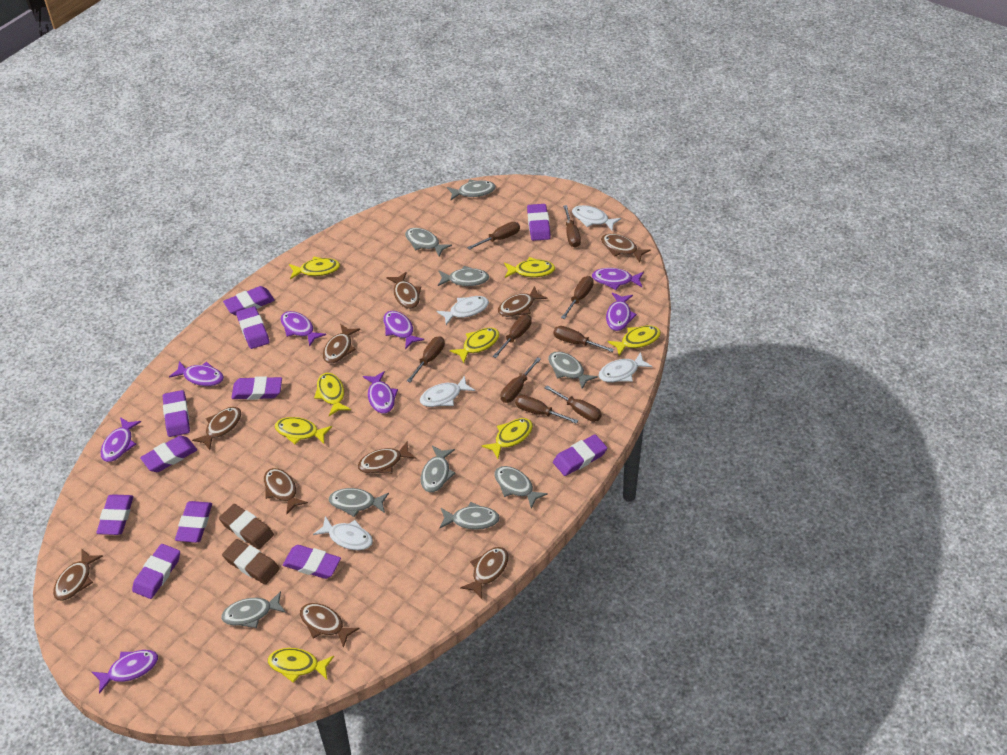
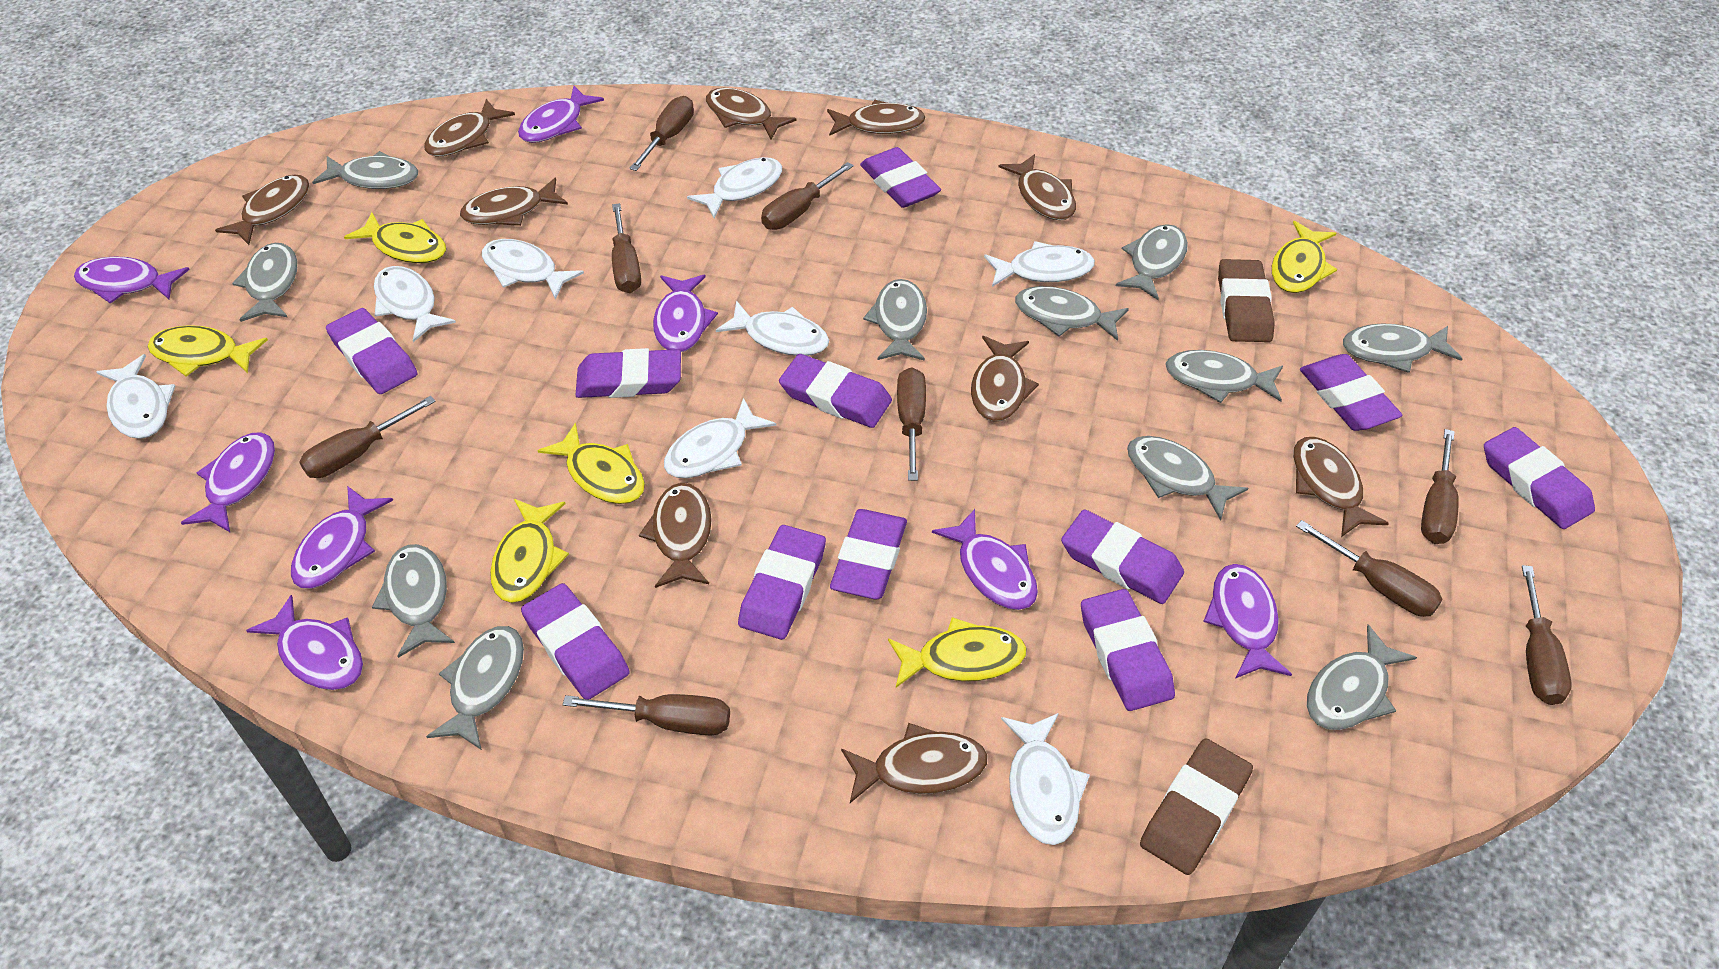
grey fish: [221,591,286,628] [329,488,389,517] [405,228,452,256] [421,446,455,492] [438,266,489,286] [439,502,500,530] [447,179,496,201] [494,466,548,508] [548,352,598,389] = 9 -> [232,243,297,322] [312,151,418,189] [372,544,455,658] [426,626,524,750] [863,279,927,361] [1015,286,1129,341] [1116,224,1188,300] [1127,436,1248,521] [1165,350,1283,403] [1307,625,1417,730] [1343,323,1462,373] = 11
white fish: [313,516,373,550] [420,375,475,407] [437,296,489,325] [572,205,621,231] [598,352,652,382] = 5 -> [96,354,175,439] [374,266,456,342] [482,239,584,299] [664,398,776,478] [687,157,782,219] [716,301,829,356] [984,241,1095,287] [1001,713,1090,845] = 8
yellow fish: [268,648,334,683] [275,417,332,444] [289,257,340,279] [314,373,351,416] [450,328,499,363] [482,418,533,459] [504,257,555,278] [608,326,661,356] = 8 -> [148,325,268,377] [344,212,446,263] [490,499,569,603] [537,423,645,504] [888,617,1026,688] [1272,221,1337,293] = 6

